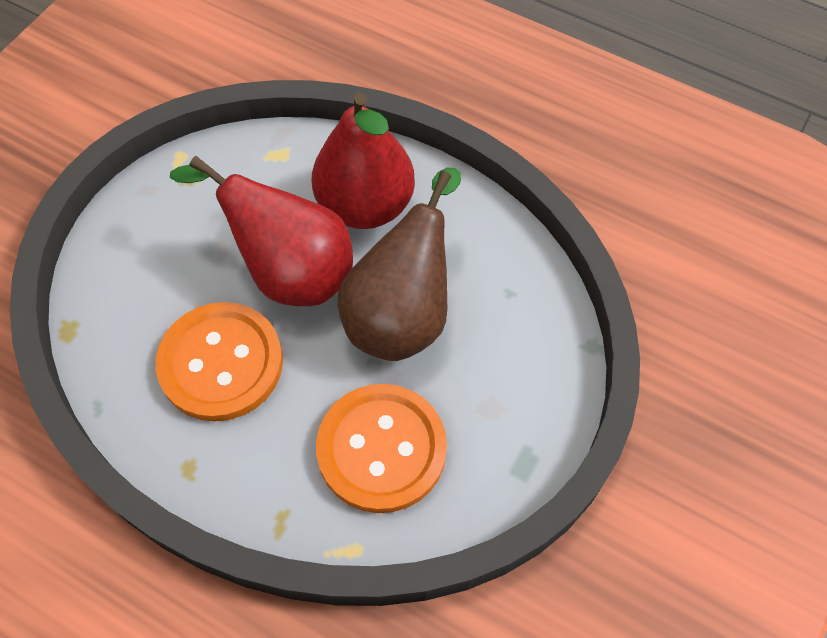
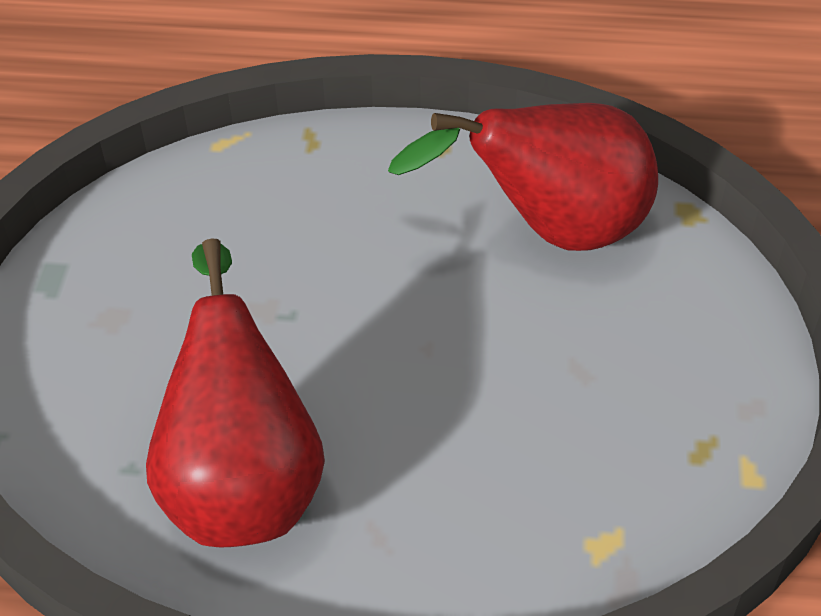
brown pear: [337,168,461,361] = 1 -> none = 0
orange button: [156,302,283,422] [316,384,447,513] = 2 -> none = 0

